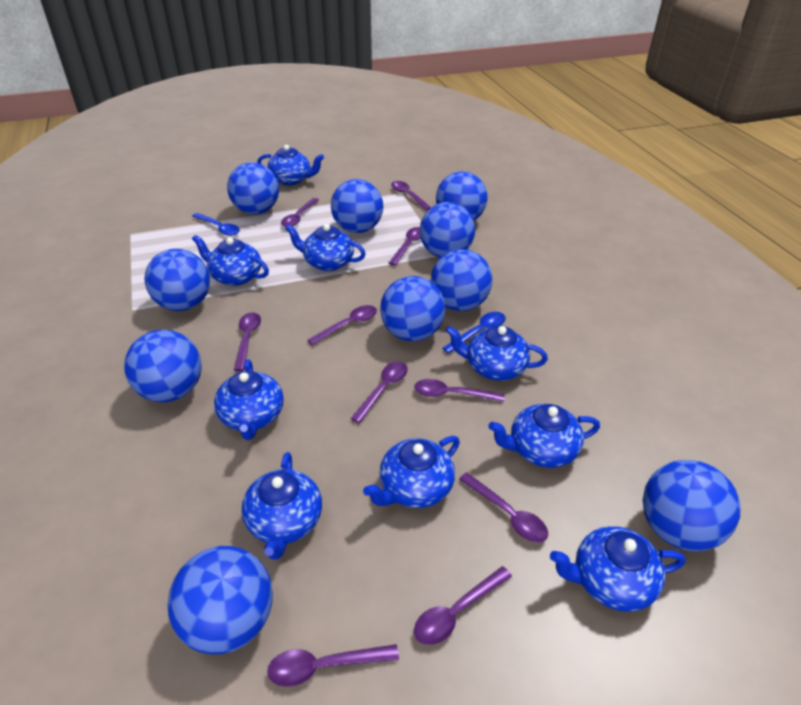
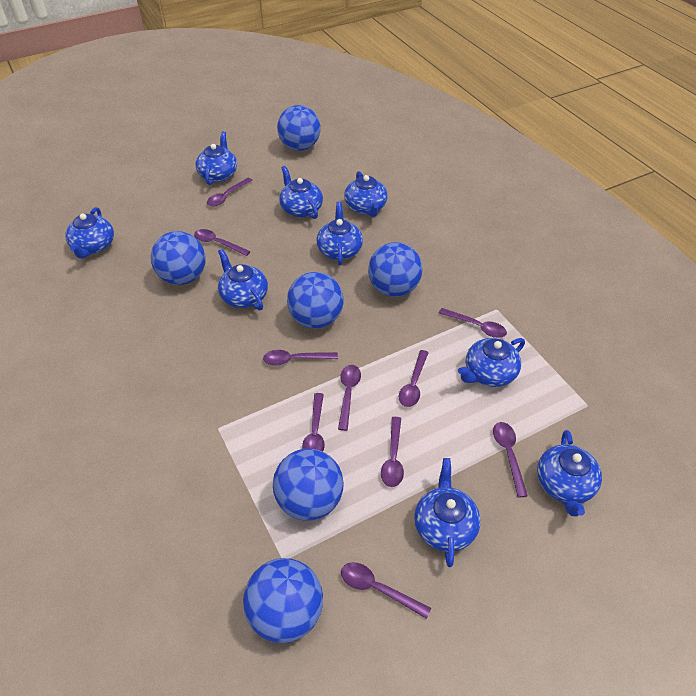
blue ball: [124,330,202,402] [145,249,210,311] [167,546,273,654] [227,162,279,215] [331,179,383,233] [380,276,445,341] [420,202,475,258] [431,249,492,311] [436,171,487,221] [643,460,740,551] = 10 -> [151,231,206,285] [243,558,323,643] [273,449,344,521] [277,105,320,151] [287,272,344,329] [368,242,423,297] = 6
blue spoon: [192,213,240,236] [442,312,506,353] = 2 -> none = 0

